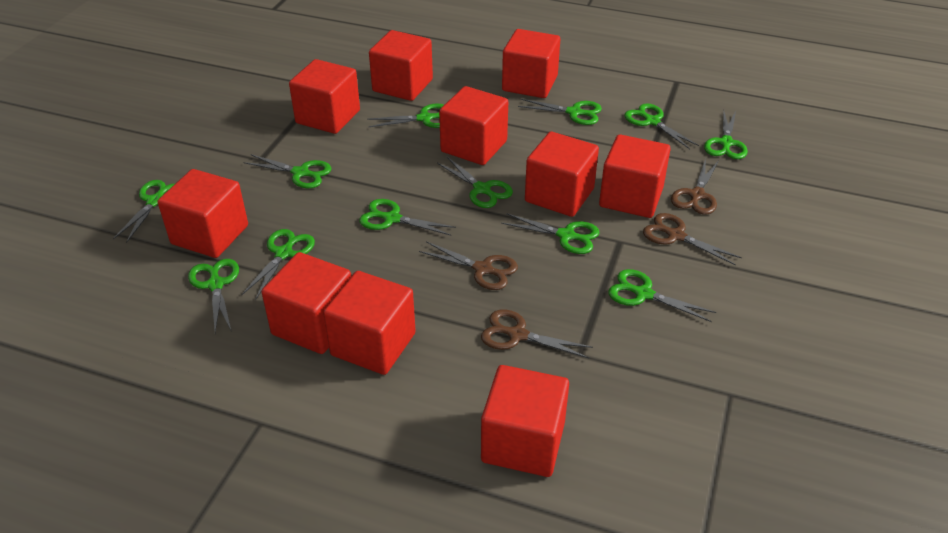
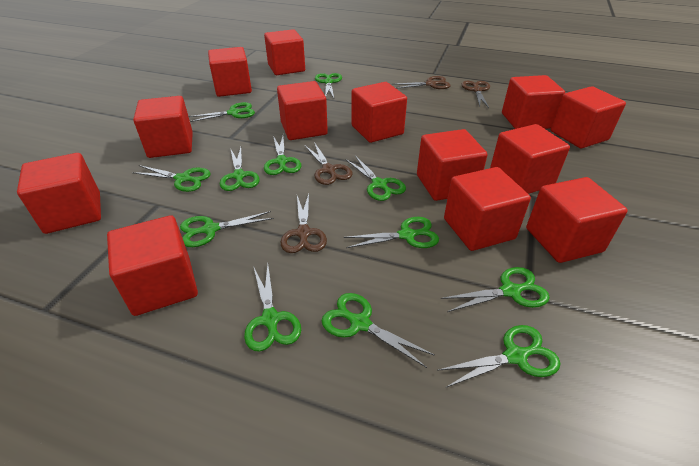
red cube: [158,169,248,258] [261,252,351,354] [289,59,360,134] [323,271,416,375] [369,30,433,101] [439,86,508,165] [481,365,569,477] [502,29,560,98] [525,132,599,217] [599,134,671,218] = 10 -> [17,153,101,234] [107,215,198,316] [133,96,193,158] [208,47,252,97] [264,29,305,75] [277,81,328,140] [351,82,407,143] [417,129,488,201] [444,167,531,251] [490,124,570,194] [502,75,565,129] [526,177,628,263] [551,86,626,149] = 13

